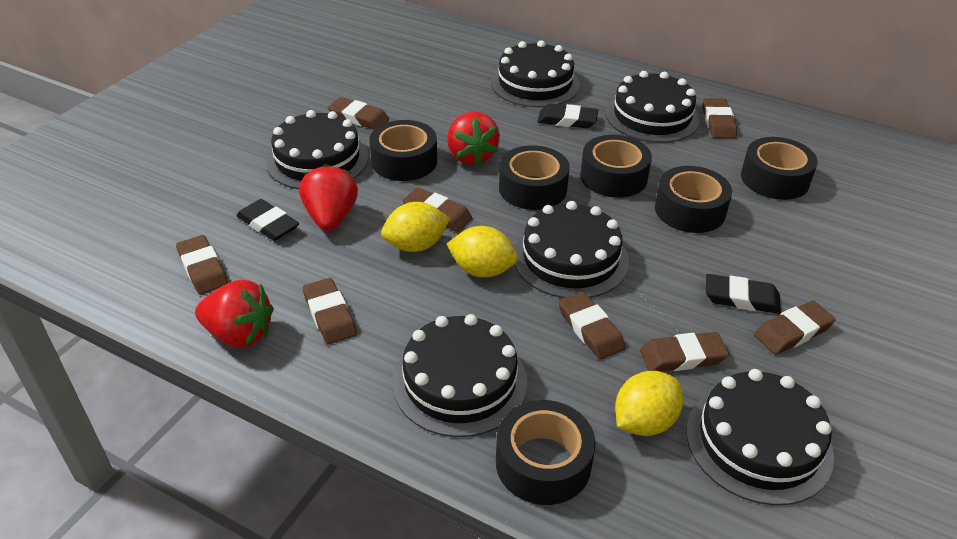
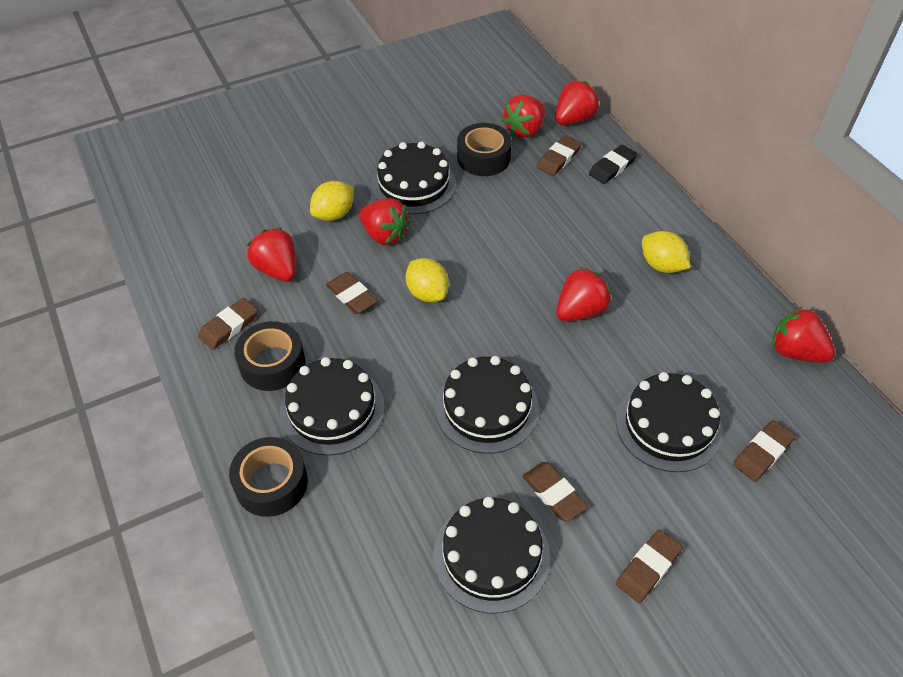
black cake: [266,110,368,189] [393,314,528,437] [491,40,580,107] [514,201,629,298] [605,71,700,143] [686,369,834,505] = 6 -> [280,357,385,456] [372,142,456,214] [433,497,550,614] [435,356,539,454] [616,372,723,472] = 5
black eraser: [236,199,299,241] [537,104,598,128] [706,274,781,314] = 3 -> [589,145,637,184] = 1
black tape: [370,120,437,181] [496,400,596,505] [499,145,570,210] [580,135,652,198] [655,166,732,233] [741,137,818,200] = 6 -> [229,437,308,517] [234,321,305,391] [457,123,512,176] = 3
brown eraser: [176,235,228,295] [303,278,357,344] [328,97,389,130] [403,187,472,232] [558,291,625,359] [640,332,729,372] [702,98,737,138] [754,301,836,355] = 8 -> [198,298,258,350] [326,272,378,314] [522,462,588,522] [537,135,582,176] [616,530,682,603] [733,420,795,482] = 6
red strawberry: [195,280,274,348] [299,164,358,231] [447,112,500,166] = 3 -> [247,228,296,282] [359,198,410,245] [502,95,545,138] [555,81,599,125] [556,267,611,322] [773,307,835,363] = 6

